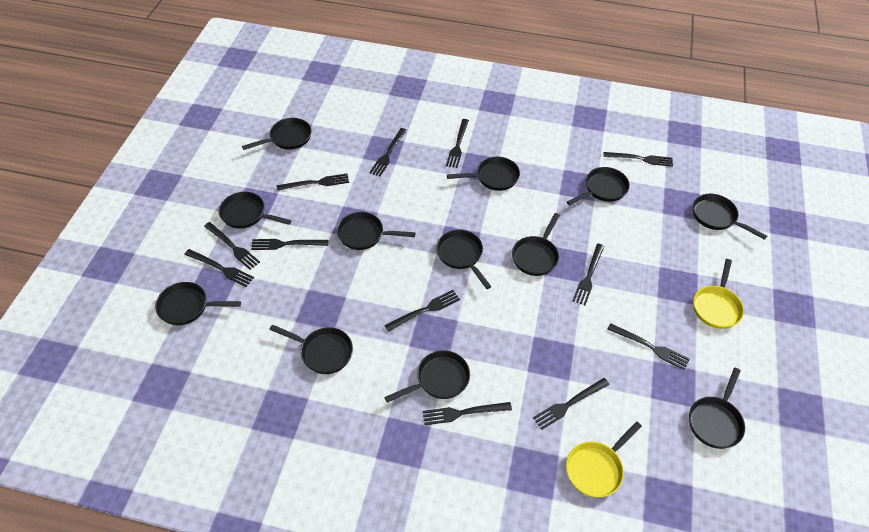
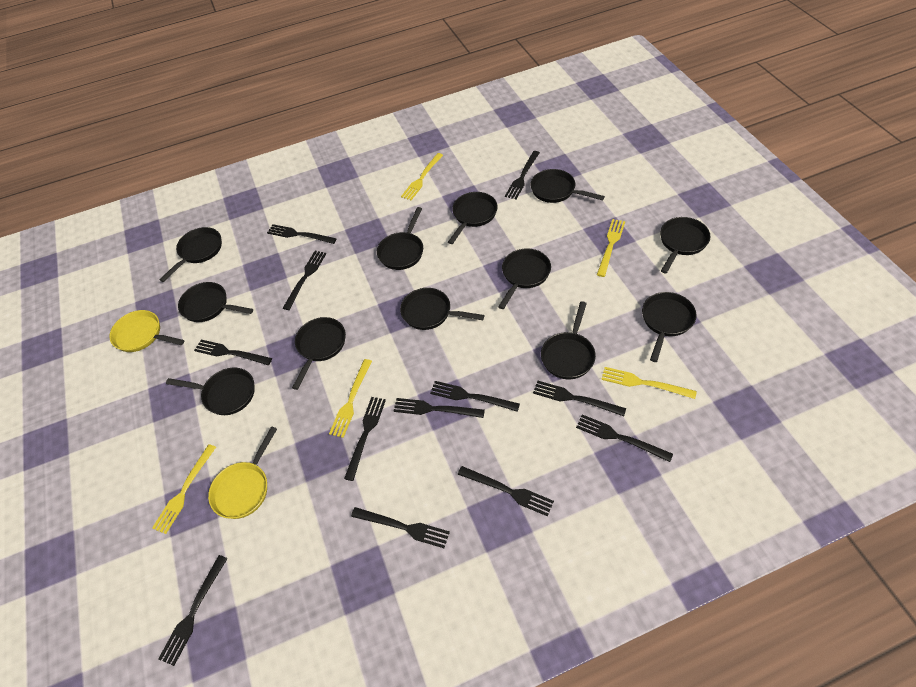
yellow fork: none = 0 -> [152,444,216,534] [329,359,372,438] [401,153,443,200] [597,219,625,277] [601,367,697,399] = 5

